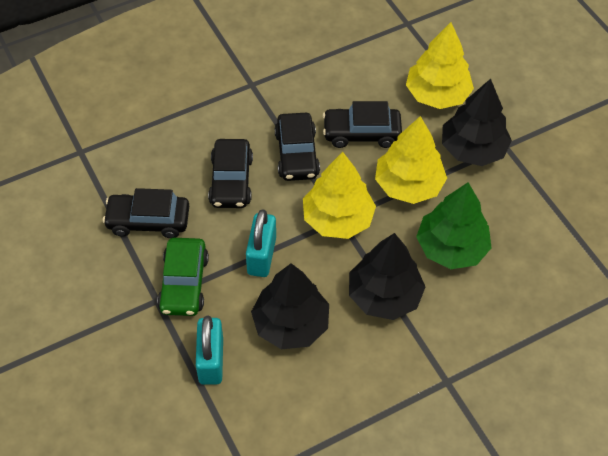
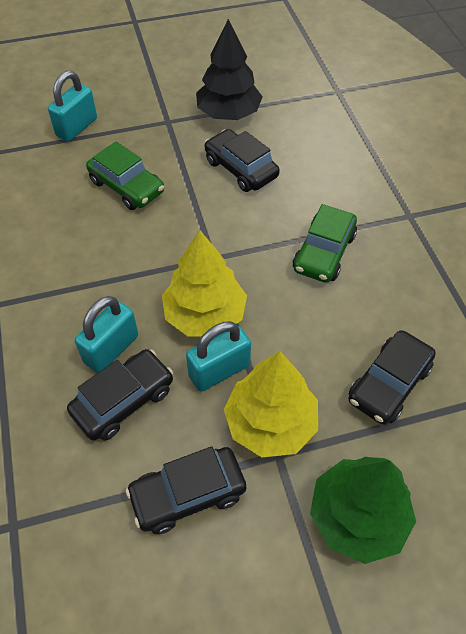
black tree: [251,263,329,349] [349,233,425,320] [442,79,512,166] = 3 -> [196,19,263,120] = 1
green car: [157,238,209,316] = 1 -> [86,141,164,210] [293,204,357,283] = 2
turquoise padlock: [196,316,223,385] [246,209,276,277] = 2 -> [48,71,97,142] [75,296,138,373] [186,321,251,392] = 3
yellow tree: [303,152,376,239] [375,116,447,204] [406,22,474,109] = 3 -> [162,230,247,337] [224,351,318,458] = 2

